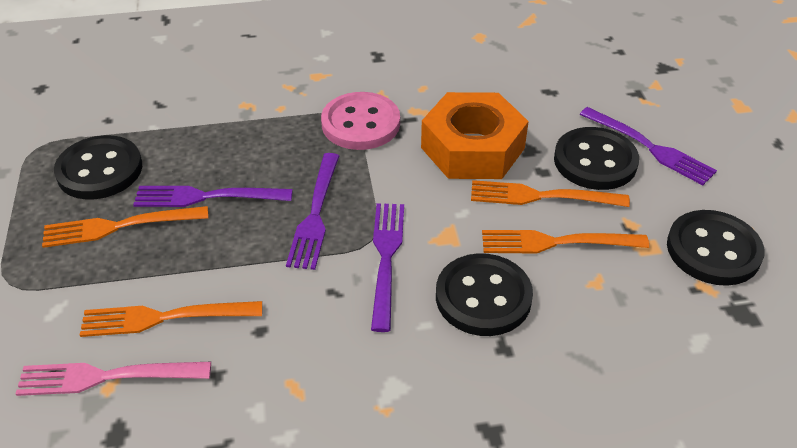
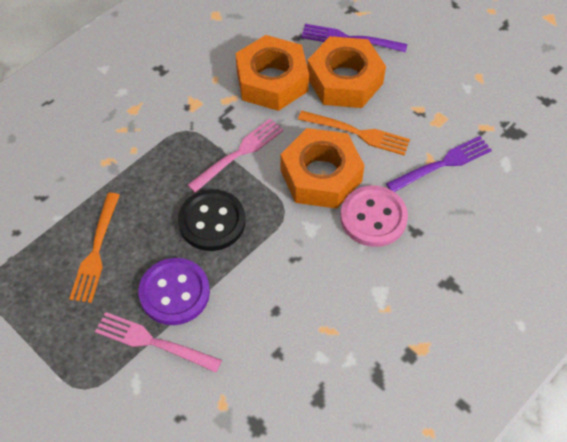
black button: [54,135,142,199] [436,253,533,336] [554,127,639,190] [667,210,764,286] = 4 -> [178,189,246,251] = 1
orange fork: [42,206,208,248] [80,301,262,337] [471,180,630,207] [482,230,649,254] = 4 -> [70,193,120,303] [298,111,410,155] = 2
orange nut: [421,92,529,179] = 1 -> [235,35,309,111] [280,128,365,209] [307,36,386,108] = 3
pink fork: [16,362,211,396] = 1 -> [95,312,222,373] [188,119,284,193] = 2
purple button: none = 0 -> [138,258,210,325] = 1
purple fork: [133,186,293,207] [286,153,339,270] [371,203,404,332] [579,107,717,185] = 4 -> [301,24,407,52] [386,136,492,192] = 2

